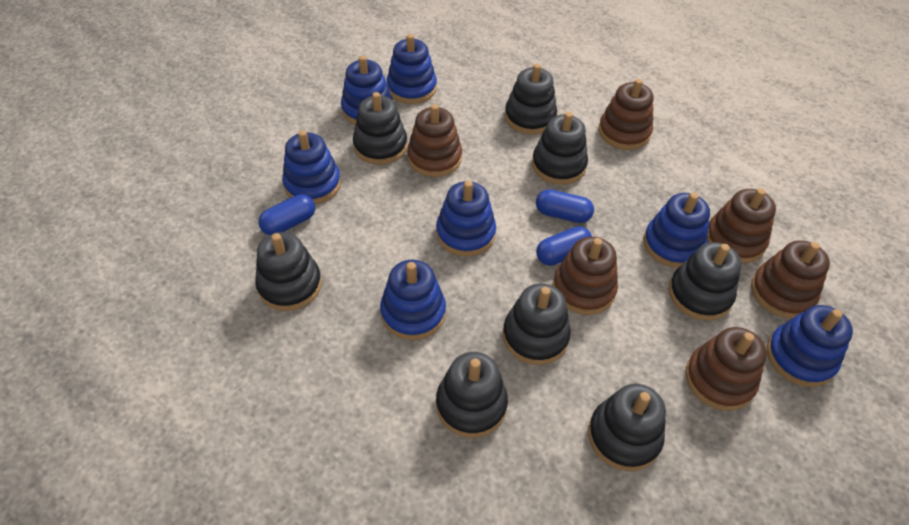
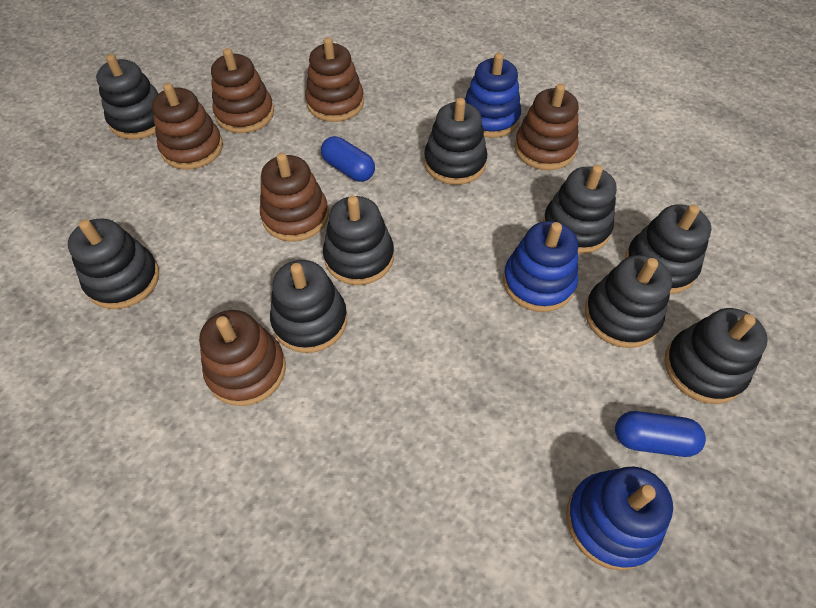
black stacking toy: [255,232,322,311] [353,92,407,165] [436,352,508,438] [503,283,571,365] [505,64,557,134] [532,112,588,185] [588,384,666,471] [669,242,741,321] = 8 -> [68,218,159,309] [96,54,159,139] [270,260,347,353] [323,196,394,285] [424,98,487,185] [543,165,617,254] [585,255,672,348] [625,204,712,294] [664,308,768,404] = 9
blue capsule: [258,194,315,235] [536,189,594,223] [536,226,592,266] = 3 -> [321,136,375,182] [615,411,706,457] = 2
blue stacking toy: [282,130,341,204] [341,56,393,125] [380,260,446,340] [387,34,437,104] [436,181,496,256] [643,192,710,268] [767,305,853,387] = 7 -> [464,53,521,138] [503,221,578,312] [567,467,673,570] = 3

